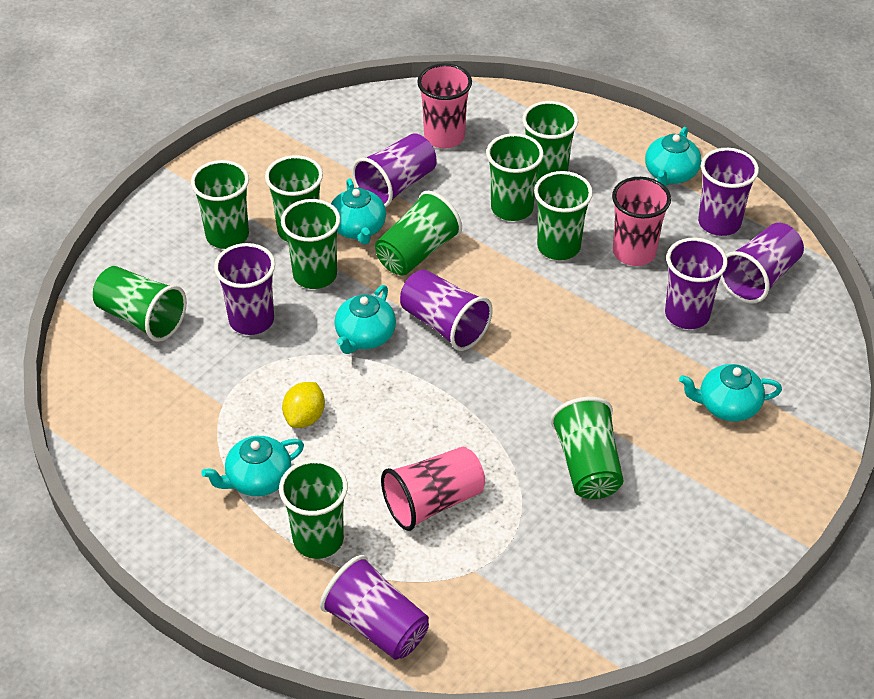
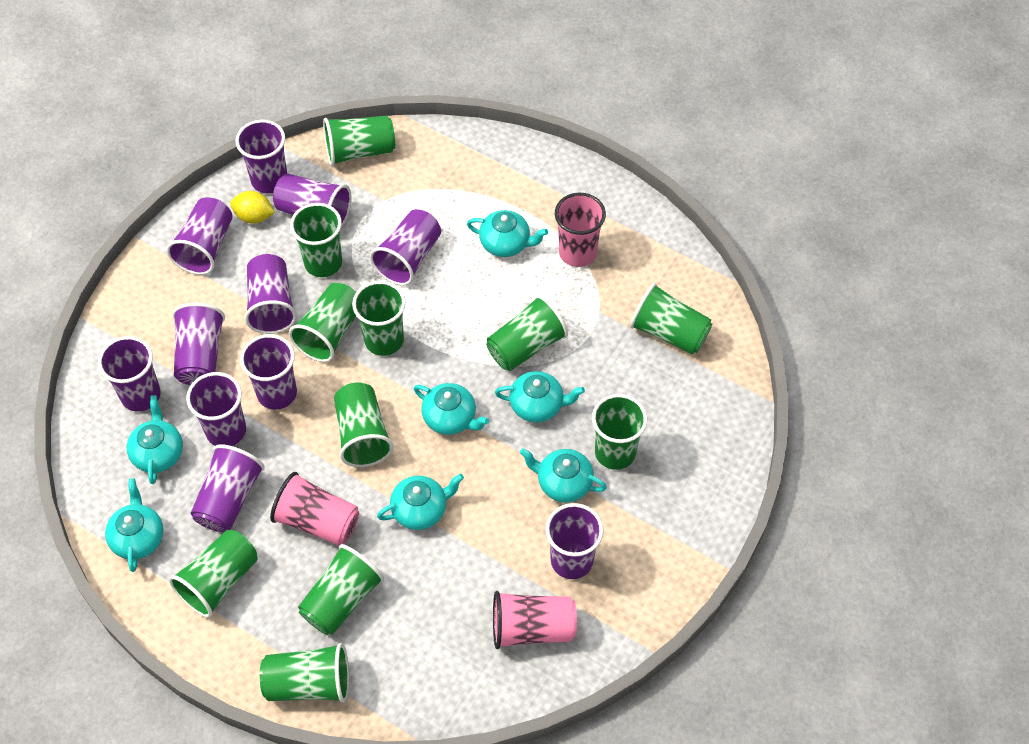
green cup: [93,266,187,342] [191,160,249,249] [265,155,323,242] [279,459,348,559] [281,199,340,289] [375,191,462,276] [486,133,544,221] [522,101,578,183] [534,171,593,260] [550,397,624,499] = 10 -> [169,530,258,618] [260,643,349,703] [289,283,356,362] [290,203,342,277] [298,544,384,635] [323,116,395,166] [334,382,393,467] [352,281,406,356] [486,295,568,371] [592,394,647,470] [630,283,712,354] = 11
purple cup: [214,243,275,335] [320,555,429,660] [352,133,437,208] [400,269,493,351] [665,238,728,329] [698,148,759,236] [720,223,804,304] = 7 -> [98,336,161,412] [166,197,233,275] [173,303,225,385] [186,372,246,446] [191,444,265,532] [235,120,287,193] [240,334,297,410] [245,254,297,334] [273,174,352,228] [370,209,441,286] [545,503,604,579] = 11
turquoise teapot: [201,436,304,496] [331,178,386,245] [335,285,396,354] [645,127,701,187] [679,364,782,422] = 5 -> [105,478,163,572] [127,395,183,484] [377,474,464,530] [414,383,489,435] [467,210,548,257] [495,371,585,422] [520,448,607,502] = 7

